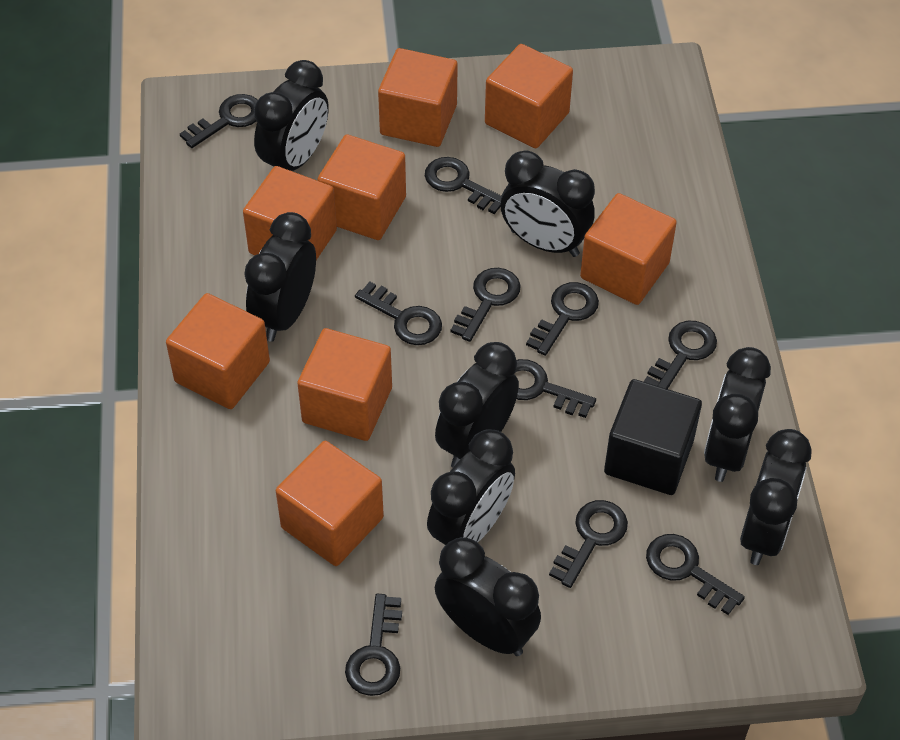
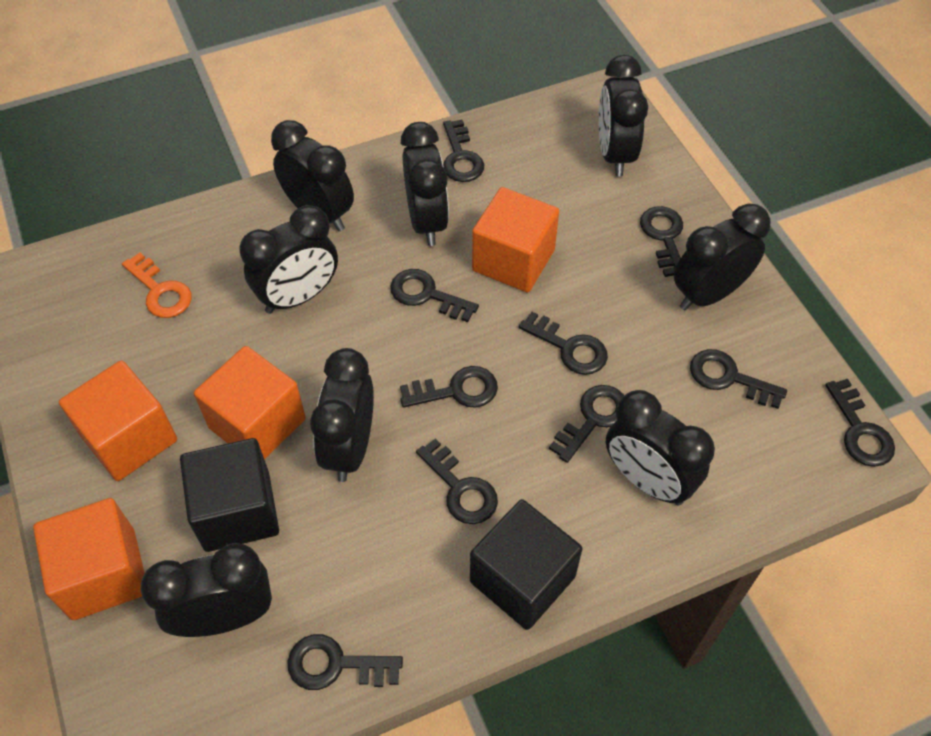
black cube: [604,379,702,495] = 1 -> [180,438,279,552] [470,499,582,630] = 2
orange cube: [166,293,270,409] [243,166,337,260] [276,441,384,566] [297,328,392,441] [317,134,406,240] [378,48,458,147] [485,44,573,148] [580,193,677,305] = 8 -> [33,498,145,620] [59,361,177,481] [194,346,306,459] [472,187,559,292] = 4
orange key: none = 0 -> [122,253,192,318] = 1

